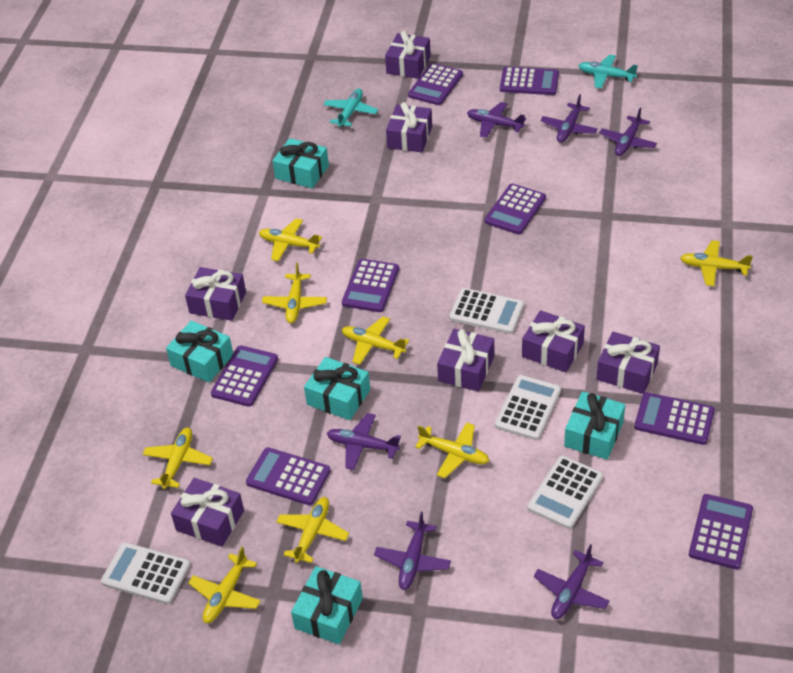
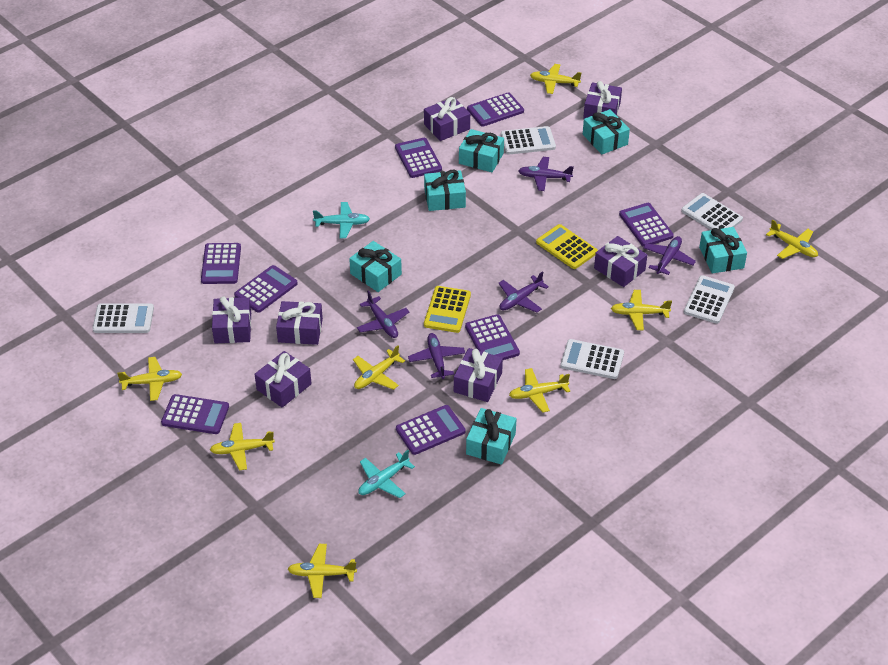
purple plane: [327,413,401,470] [374,512,451,590] [467,102,526,138] [534,544,610,619] [540,94,598,143] [599,108,657,156] = 6 -> [357,290,409,338] [408,333,465,379] [499,271,549,313] [518,157,574,191] [643,236,696,275] = 5
turquoise gift: [166,321,233,383] [273,138,329,188] [291,566,363,644] [304,357,370,420] [564,391,625,460] = 5 -> [349,241,402,292] [424,170,466,211] [459,129,504,172] [466,408,517,465] [583,109,630,154] [699,227,747,274] = 6
white calculator: [101,542,191,604] [449,288,524,334] [495,375,561,440] [527,455,603,529] = 4 -> [93,304,154,333] [501,126,556,155] [560,339,624,379] [681,193,743,230] [684,275,735,324] = 5
yellow calculator: none = 0 -> [424,286,471,333] [536,224,598,269] = 2

